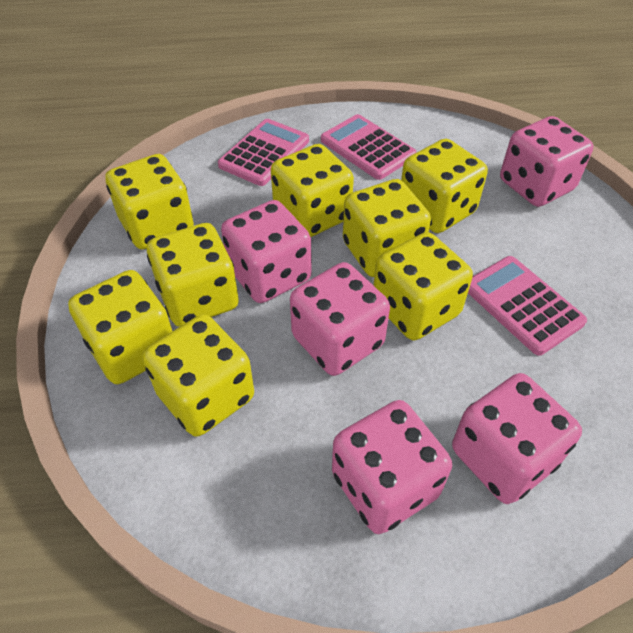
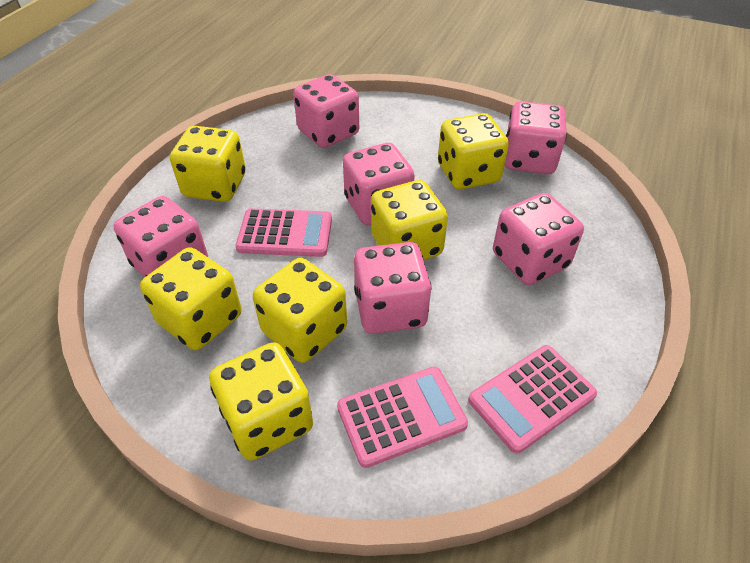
pink dice: [221,200,312,303] [290,262,390,376] [332,400,452,534] [452,373,582,504] [500,116,593,207] = 5 -> [114,196,208,277] [293,74,359,148] [343,143,415,225] [354,242,432,334] [493,193,584,285] [505,101,567,174] = 6
yellow dice: [68,270,172,384] [105,154,194,250] [142,314,254,437] [147,223,239,327] [271,144,354,237] [343,179,431,277] [373,232,473,340] [401,139,488,233] = 8 -> [140,247,241,350] [170,126,246,202] [209,342,313,461] [253,258,347,363] [371,180,448,260] [438,113,509,190] = 6

